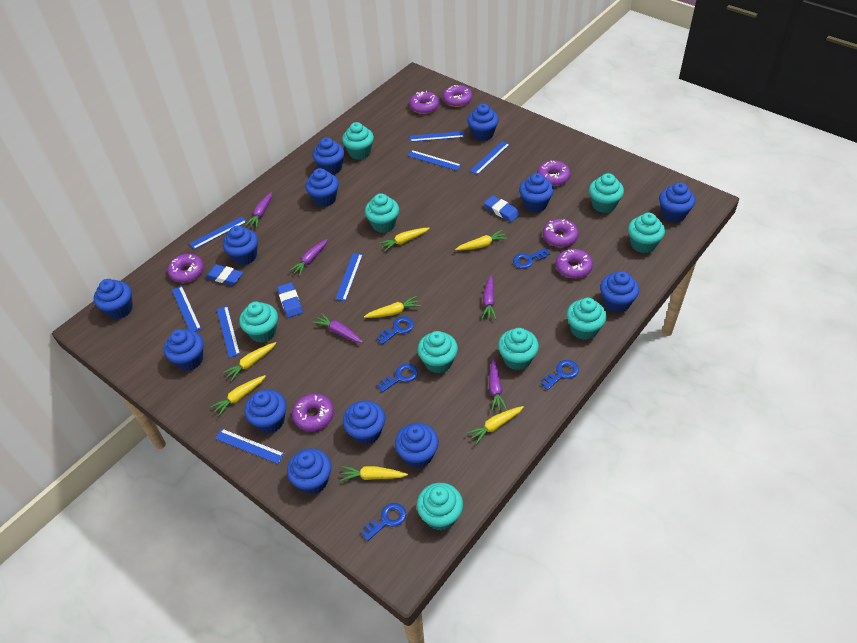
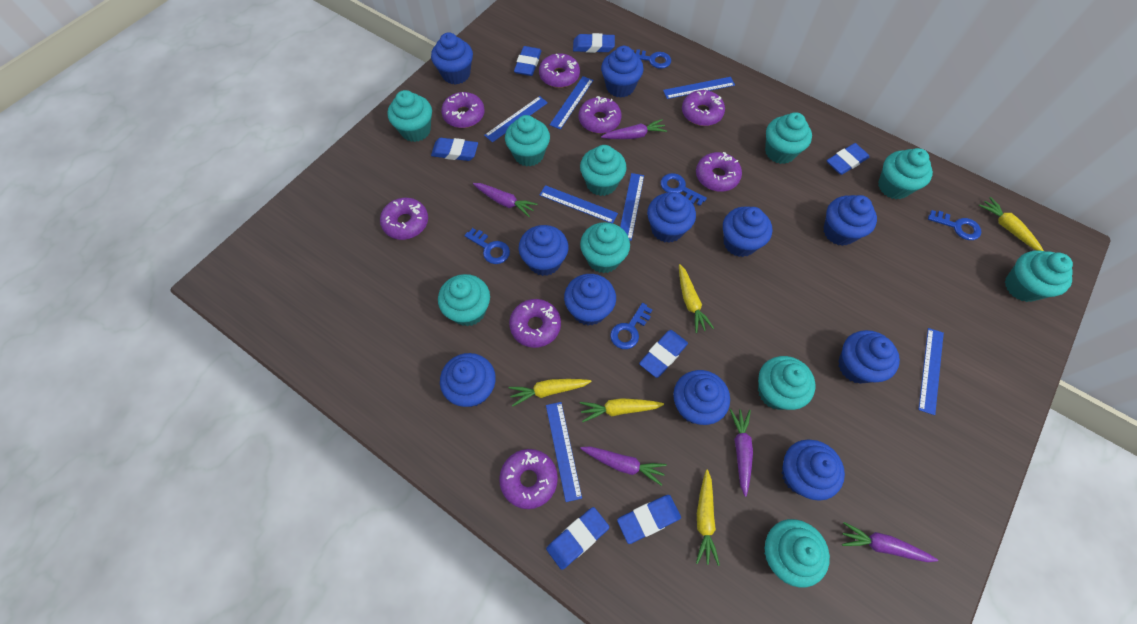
blue cupcake: [94,279,133,319] [164,329,204,371] [223,226,258,265] [244,390,287,433] [287,448,332,494] [305,168,339,207] [312,137,345,175] [343,400,385,445] [395,423,439,468] [467,104,499,141] [519,173,554,212] [600,271,639,313] [659,182,695,223] = 13 -> [431,32,473,85] [440,353,496,407] [519,225,568,276] [564,274,616,326] [601,46,644,98] [647,192,696,243] [673,370,730,425] [723,207,772,257] [782,440,845,501] [823,195,877,246] [838,330,900,384] = 11
blue eraser: [206,264,243,285] [277,282,303,318] [484,195,520,222] = 3 -> [431,138,478,161] [514,46,542,76] [546,507,609,570] [573,33,615,53] [617,495,681,544] [639,330,688,378] [827,143,869,175] = 7
blue ruler: [172,286,201,331] [189,217,247,249] [215,429,285,464] [217,306,240,358] [335,253,363,301] [407,150,461,170] [410,131,465,142] [470,141,510,175] = 8 -> [484,96,548,143] [540,185,618,224] [546,402,582,502] [550,76,593,130] [620,173,644,241] [663,77,735,99] [918,328,944,415] = 7
purple donut: [168,254,204,283] [292,394,334,431] [409,91,439,114] [443,85,472,107] [537,160,571,186] [543,219,579,247] [556,249,593,279] = 7 -> [380,198,428,240] [441,92,485,128] [499,449,558,509] [509,299,561,348] [539,53,580,88] [579,96,621,133] [682,90,725,126] [696,152,742,192] = 8
turquoise cupcake: [239,301,278,343] [342,122,374,160] [365,193,399,233] [417,483,463,531] [418,331,458,373] [498,328,539,370] [567,298,607,340] [589,173,624,213] [628,213,665,253] = 9 -> [388,90,432,142] [438,274,490,326] [505,115,550,167] [580,145,627,196] [580,222,630,273] [758,356,816,410] [764,519,830,588] [765,112,812,164] [878,148,933,199] [1005,250,1073,302] = 10
yellow carrot: [210,375,266,416] [223,342,276,381] [340,466,408,481] [364,296,421,318] [379,228,430,251] [455,230,508,250] [467,406,524,445] = 7 -> [509,379,592,407] [580,398,664,422] [679,264,714,333] [696,469,720,566] [979,197,1044,251] = 5

